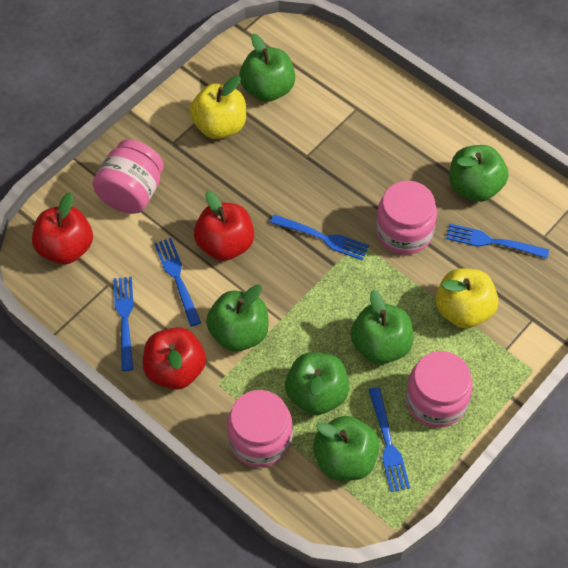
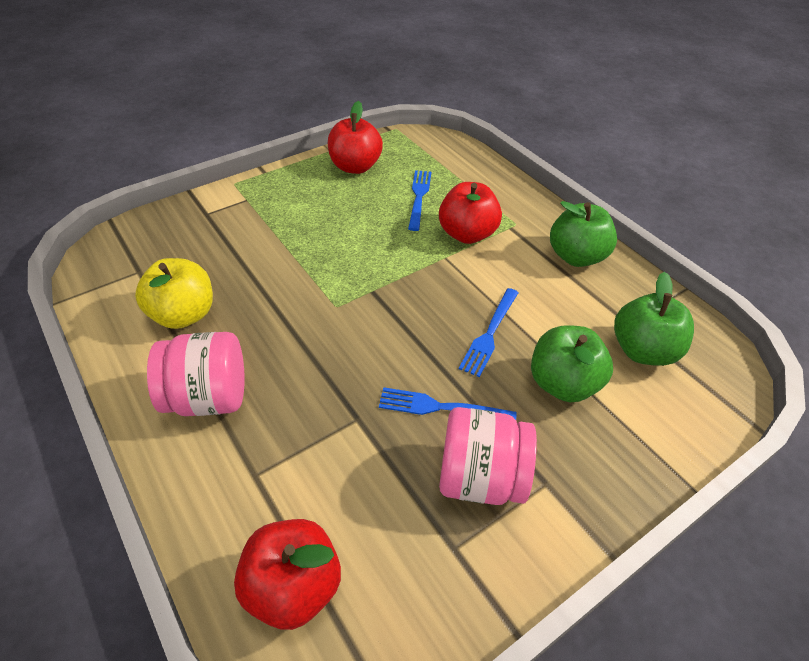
blue fork: [113,277,134,371] [154,238,201,327] [270,214,369,260] [368,387,410,492] [446,224,549,258] = 5 -> [379,387,517,420] [408,170,431,231] [459,288,518,377] = 3
green apple: [206,284,269,352] [239,34,295,102] [285,352,349,415] [313,416,379,481] [350,290,413,364] [449,145,508,202] = 6 -> [531,325,613,402] [550,201,617,267] [614,272,694,366] = 3
pink jar: [93,139,164,214] [227,390,293,467] [376,181,437,255] [406,351,473,428] = 4 -> [147,332,245,416] [439,407,537,505] = 2
yellow apple: [190,76,246,139] [436,268,498,328] = 2 -> [135,258,213,329] = 1

